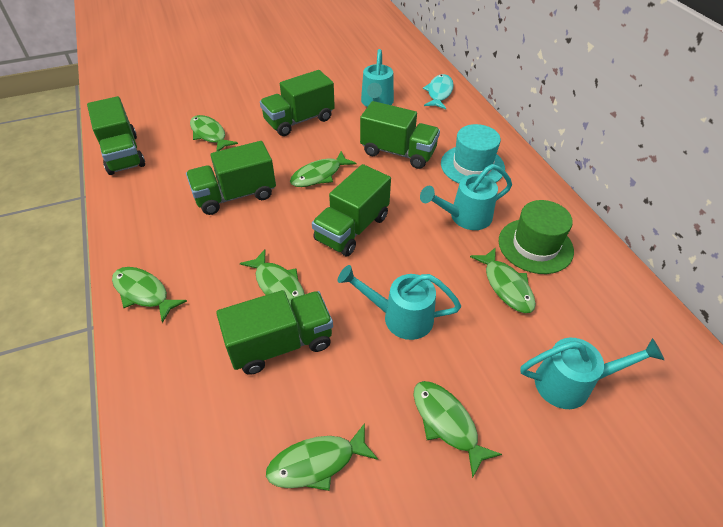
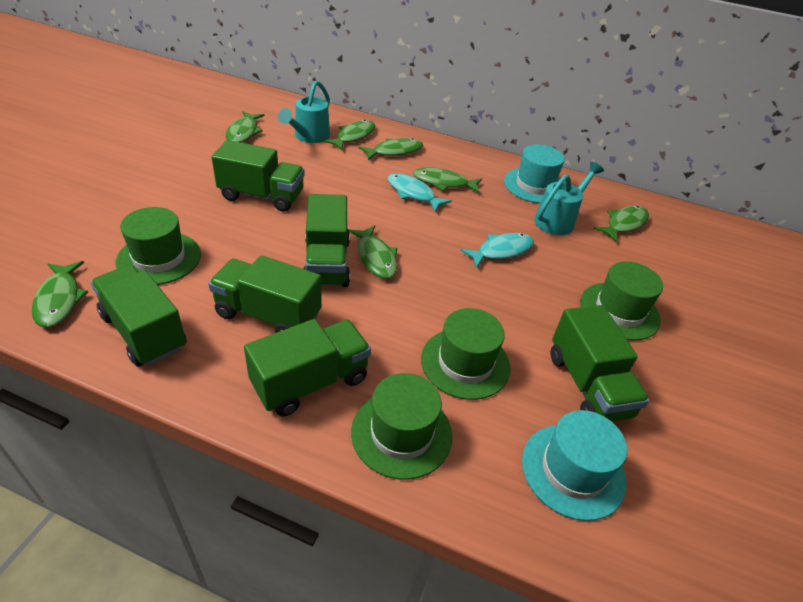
green hat: [498,200,574,274] = 1 -> [116,207,201,285] [351,373,452,480] [421,308,510,400] [580,261,663,341] = 4
turquoise fish: [423,74,454,109] = 1 -> [388,173,452,212] [460,233,534,268] = 2
turquoise hat: [441,124,505,183] = 1 -> [504,144,565,203] [522,410,627,521] = 2
turquoise watering can: [338,265,461,340] [361,49,394,107] [420,164,512,230] [520,338,664,409] = 4 -> [278,81,330,143] [534,162,604,235] = 2

